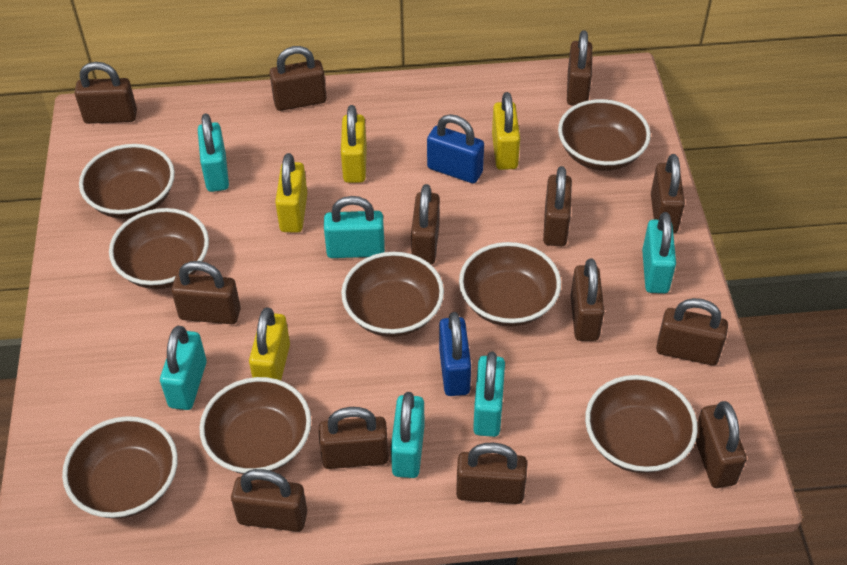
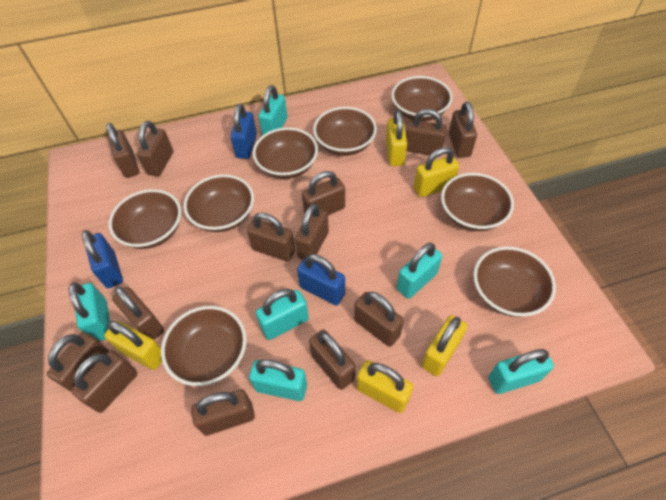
blue padlock: [427,114,484,183] [439,312,471,396] = 2 -> [82,230,123,288] [230,104,257,159] [297,254,345,305] = 3
yellow padlock: [249,307,290,381] [275,153,307,233] [341,105,367,183] [492,92,520,170] = 4 -> [104,321,162,370] [357,360,413,413] [386,110,407,166] [414,147,459,197] [422,315,467,376] = 5

